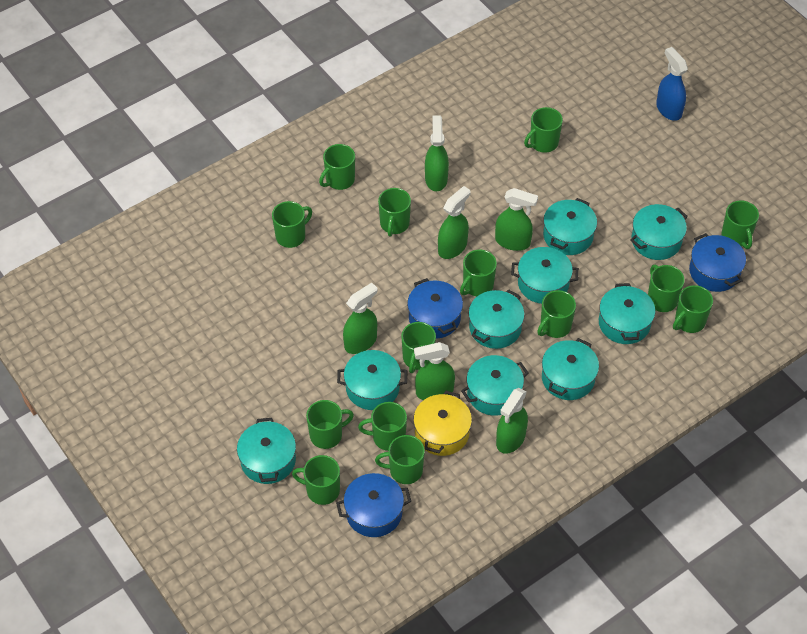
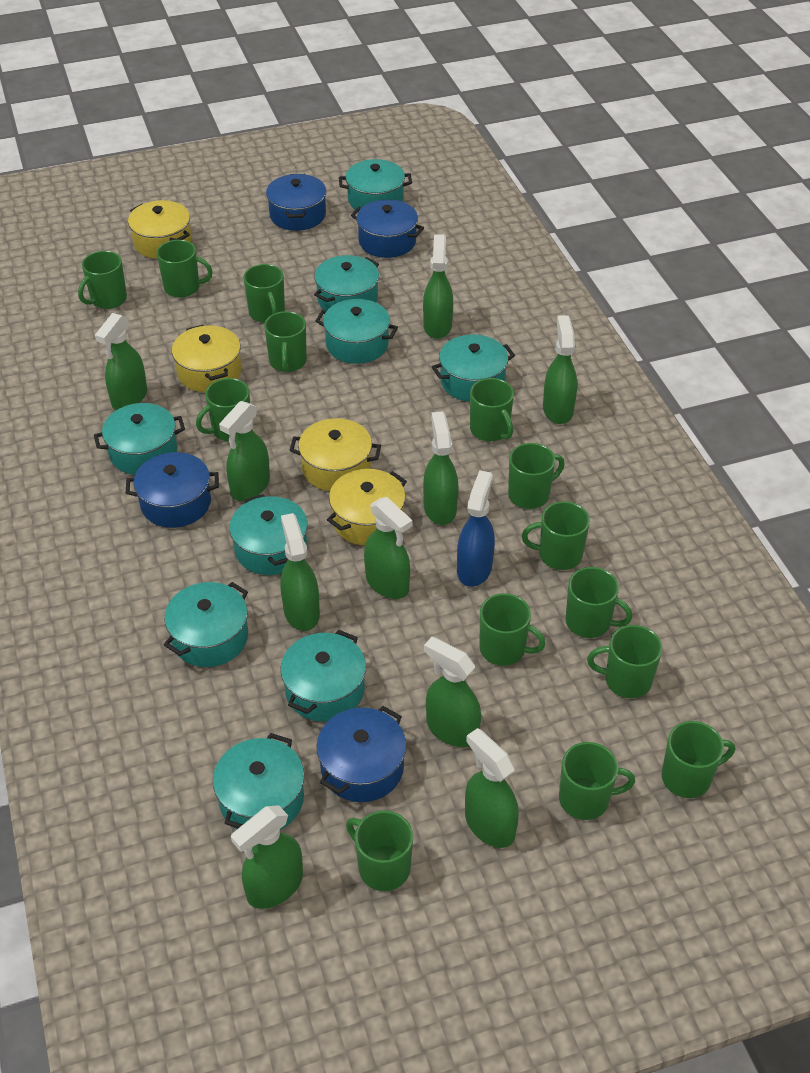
blue pot: [336,473,411,537] [407,278,463,339] [689,233,746,292] = 3 -> [126,452,219,528] [266,174,327,231] [316,706,406,802] [351,199,424,258] = 4
green spray bottle: [343,283,377,354] [414,342,455,400] [425,116,449,191] [438,186,470,259] [495,188,538,251] [496,388,528,454] = 6 -> [95,313,147,410] [219,401,270,501] [231,805,303,909] [280,513,320,631] [364,497,412,599] [423,234,453,339] [423,411,459,525] [424,637,481,747] [465,728,519,848] [543,315,577,424] = 10
yellow pot: [413,391,472,456] = 1 -> [128,200,191,259] [172,325,241,392] [289,418,381,491] [327,469,407,545] = 4

